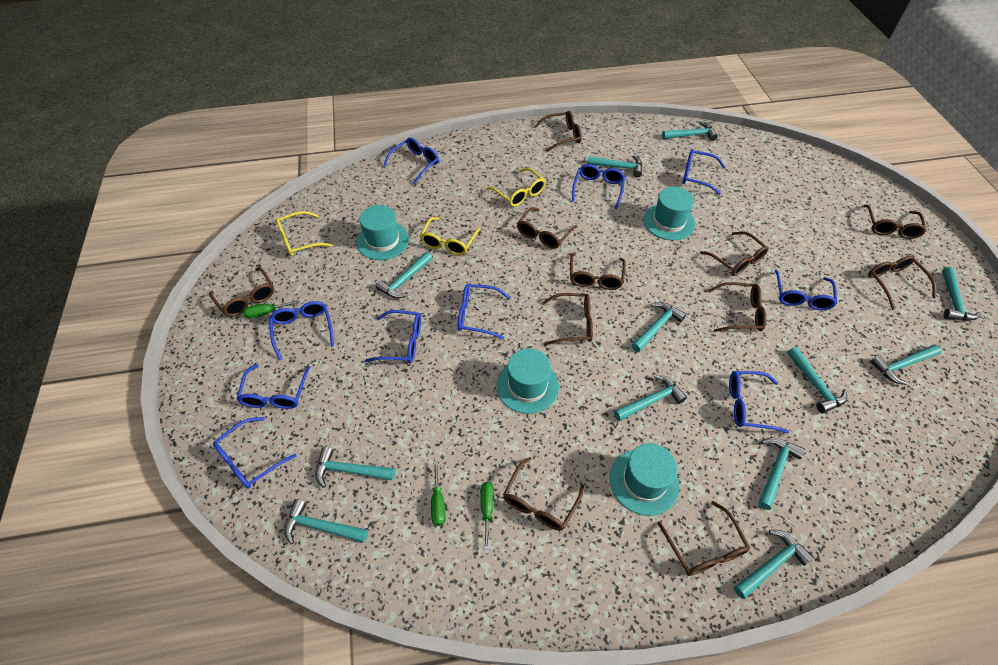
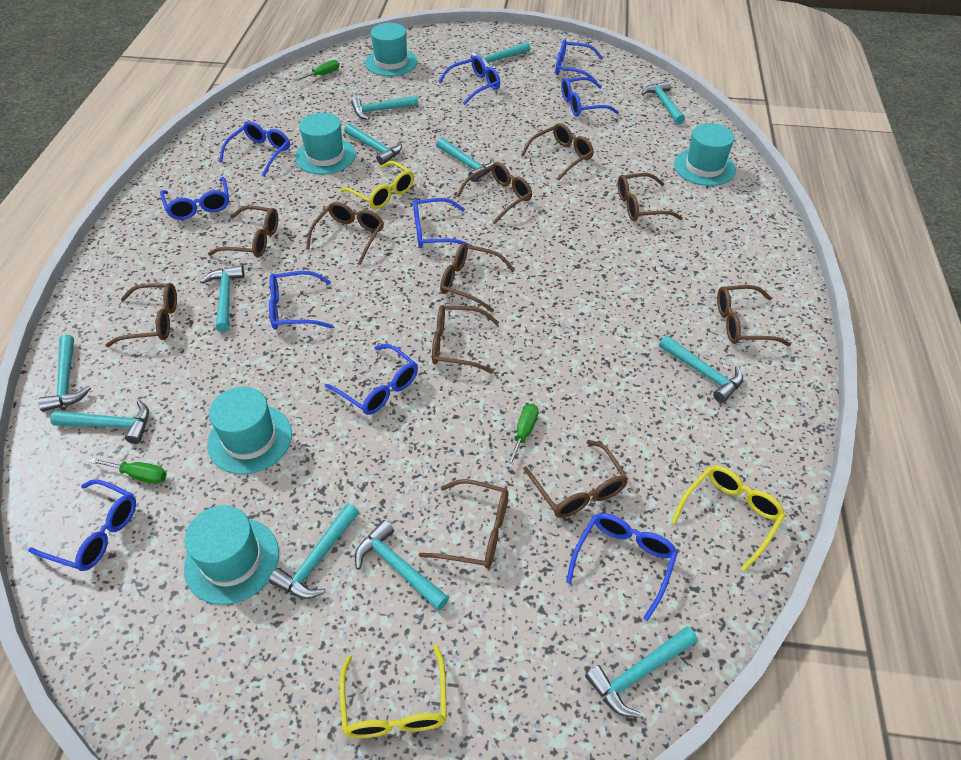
turquoise hat: [356,205,409,260] [497,348,559,414] [610,443,680,516] [643,187,695,240] = 4 -> [184,505,279,605] [207,387,292,474] [295,113,356,175] [365,23,418,76] [674,123,736,186] = 5

